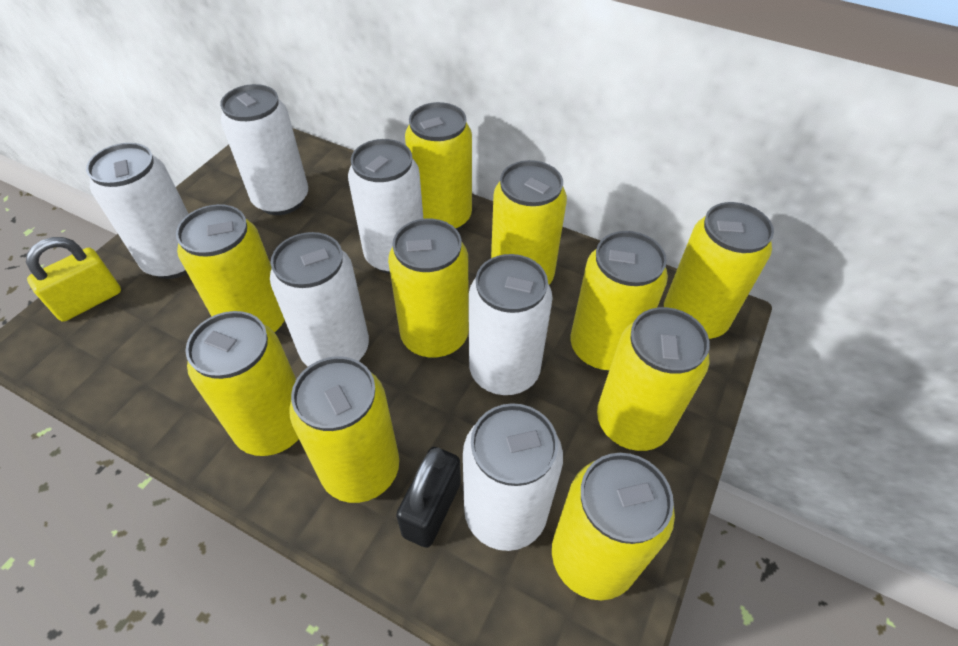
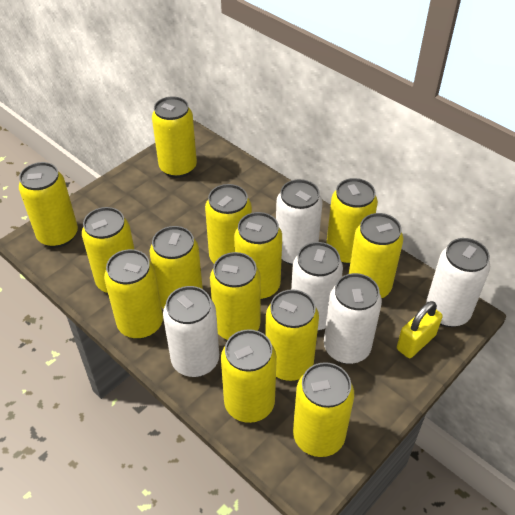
black padlock: [396,447,461,548] = 1 -> none = 0
white can: [86,143,189,279] [220,84,308,215] [270,232,369,366] [348,139,423,274] [463,403,563,551] [469,254,553,395] = 6 -> [163,286,219,377] [276,179,323,265] [291,242,343,331] [324,273,382,364] [426,238,490,327] = 5
yellow can: [176,204,285,334] [185,311,299,456] [289,356,399,503] [388,219,469,358] [405,102,472,230] [491,160,567,285] [552,453,675,600] [571,231,668,371] [597,307,710,451] [664,202,774,339] = 10 -> [19,162,78,248] [82,207,135,293] [104,249,163,339] [150,226,203,309] [152,96,197,178] [205,184,252,264] [210,252,261,340] [221,329,277,423] [234,212,282,300] [265,289,319,381] [293,362,354,457] [326,178,378,265] [349,213,403,298] = 13

